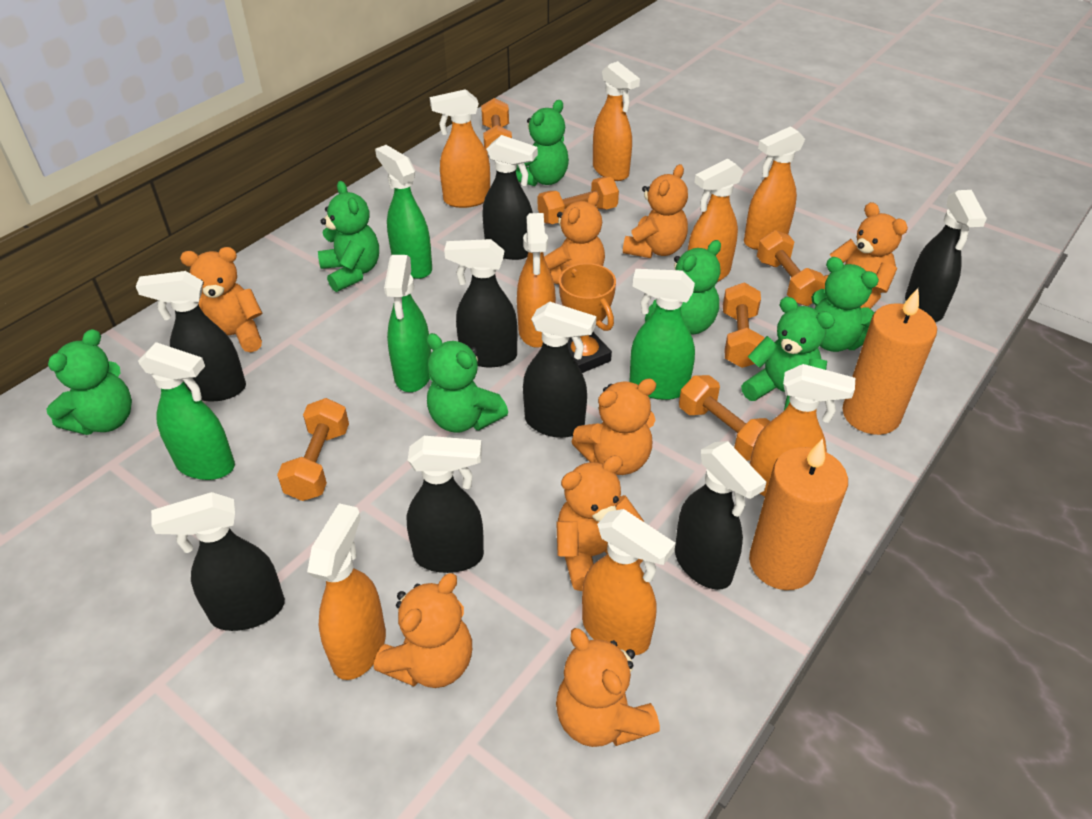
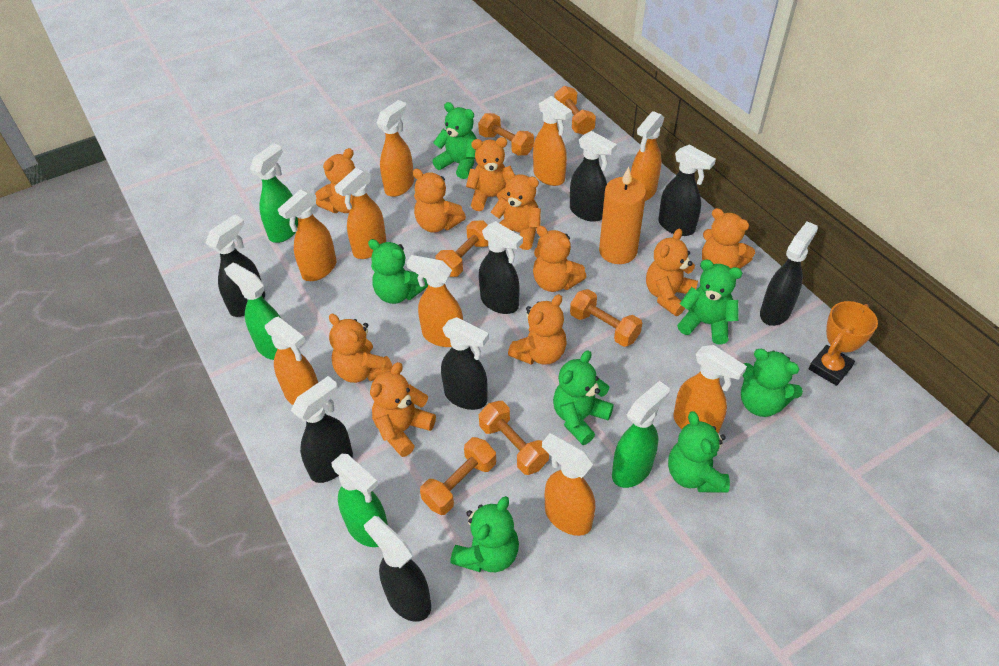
orange candle: [749,439,848,590] [842,288,937,435] = 2 -> [599,167,646,264] = 1
orange spray bottle: [307,503,386,680] [430,89,490,208] [517,213,556,348] [582,509,676,655] [593,61,640,181] [688,159,744,282] [744,126,805,250] [750,364,855,496] = 8 -> [265,316,318,405] [278,189,336,281] [335,168,386,259] [377,100,414,197] [407,255,463,347] [533,96,572,186] [542,433,595,536] [631,111,664,201] [673,345,747,434] = 9
orange teddy bear: [180,247,262,352] [374,573,472,688] [544,191,605,285] [556,455,644,591] [556,628,660,747] [571,378,656,475] [623,164,688,258] [824,202,908,309] = 8 -> [315,148,355,213] [329,314,392,383] [370,362,436,457] [413,169,466,233] [466,137,513,211] [491,170,541,250] [508,294,567,365] [533,226,586,292] [646,228,698,316] [702,208,755,269] = 10

